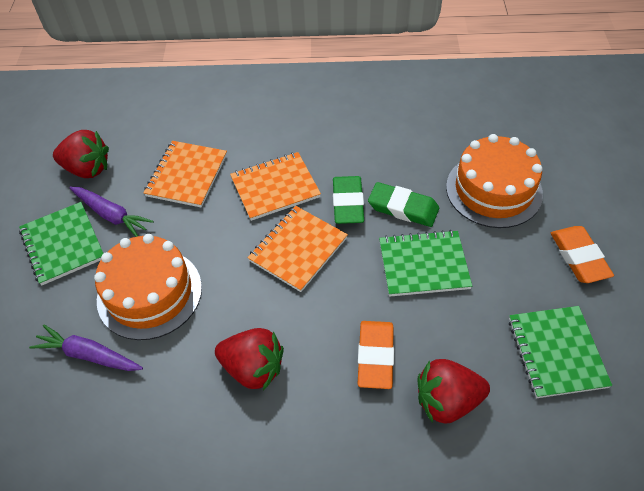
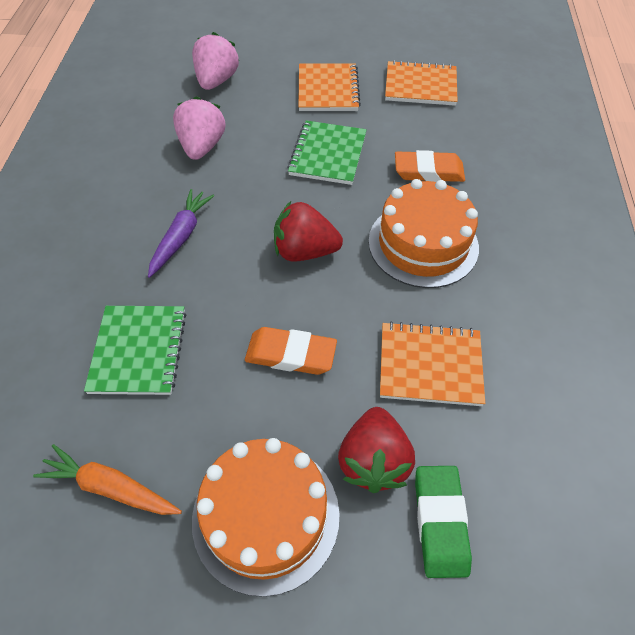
green eraser: [333,176,364,224] [368,182,439,227] = 2 -> [415,466,472,578] = 1
green notebook: [19,202,104,285] [379,230,472,297] [509,306,612,398] = 3 -> [84,306,186,395] [287,121,367,185] = 2
orange carrot: none = 0 -> [33,444,182,515] = 1
pink strawberry: none = 0 -> [173,96,225,160] [192,32,239,90] = 2
purple carrot: [29,325,143,371] [69,187,154,237] = 2 -> [148,189,214,278] = 1
red strawberry: [53,130,109,178] [215,328,284,390] [418,359,490,424] = 3 -> [274,201,343,261] [338,407,415,493] = 2

